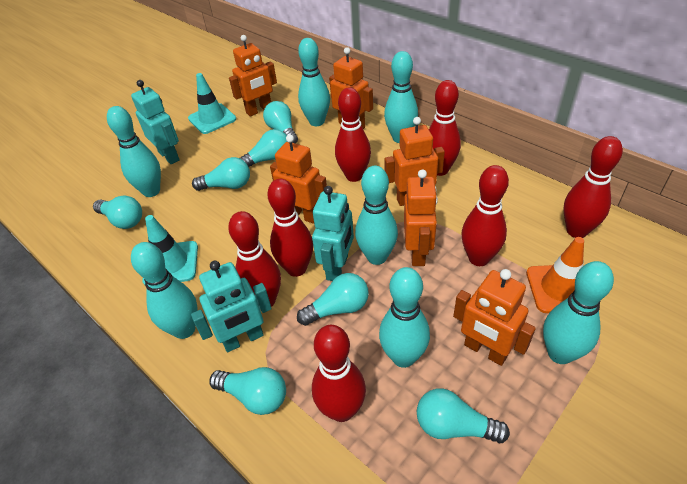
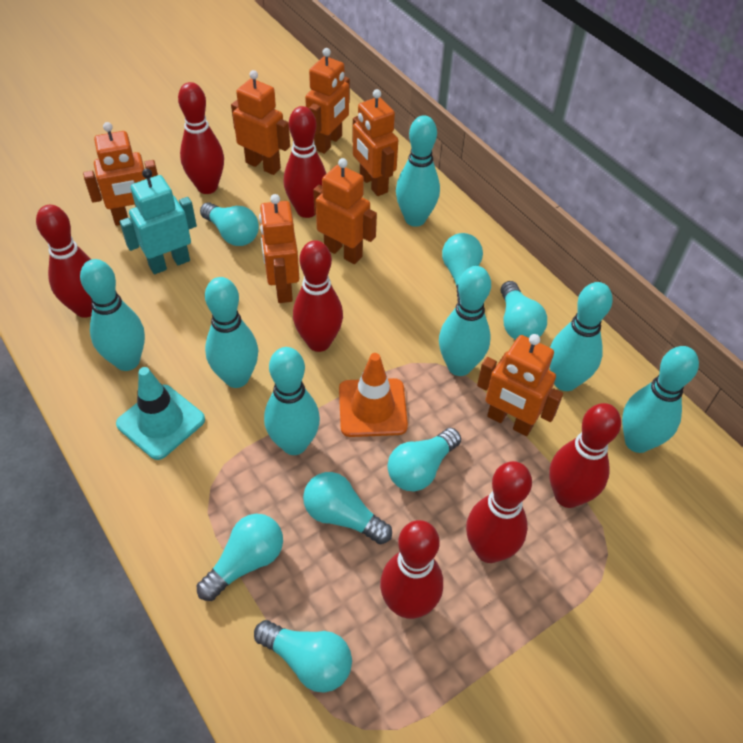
orange robot: [229,35,277,117] [270,134,327,224] [329,47,373,129] [384,117,445,206] [404,169,438,266] [453,269,536,366] = 6 -> [83,122,158,226] [231,70,290,175] [259,194,299,303] [305,48,350,154] [313,158,377,264] [352,89,398,196] [477,334,563,436] = 7
turquoise robot: [131,80,180,164] [191,261,272,352] [312,186,354,281] = 3 -> [120,168,197,274] = 1
turquoise traffic cone: [142,215,198,285] [188,73,236,134] = 2 -> [116,367,205,460] = 1

